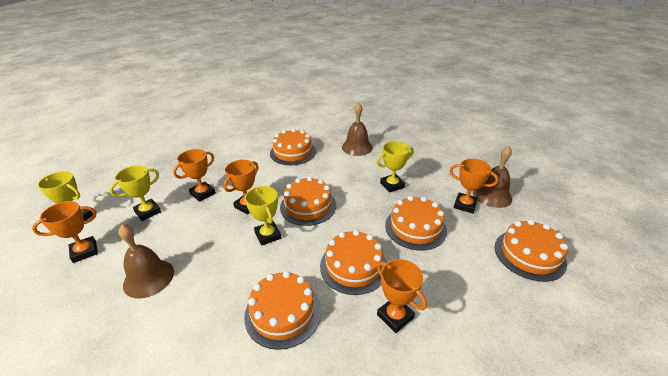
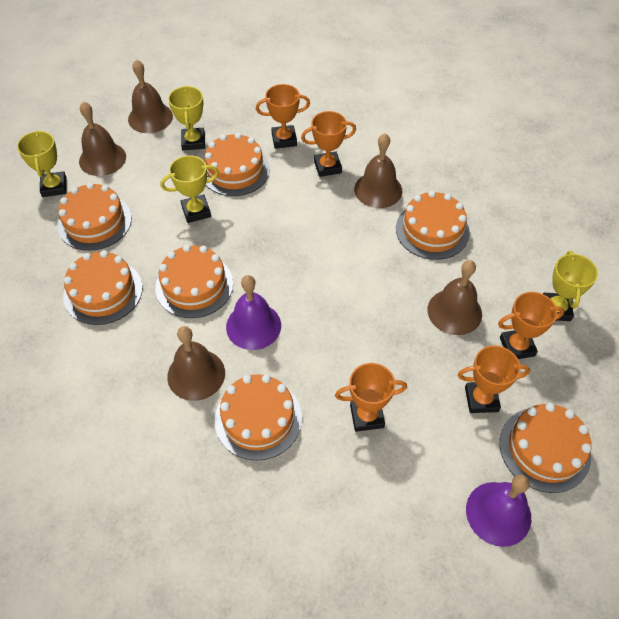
brown bell: [118,225,174,298] [342,103,373,156] [473,146,512,208] = 3 -> [79,101,126,176] [128,59,173,133] [167,326,225,401] [354,133,402,208] [427,260,482,335] = 5
orange cake: [244,271,321,350] [270,129,316,165] [280,177,336,226] [320,230,387,295] [385,196,447,250] [495,219,568,282] = 6 -> [58,182,132,251] [63,250,143,325] [155,245,233,318] [204,133,270,196] [214,374,302,461] [396,191,470,260] [500,403,592,493] = 7
purple bell: none = 0 -> [226,275,281,350] [466,475,531,547] = 2

